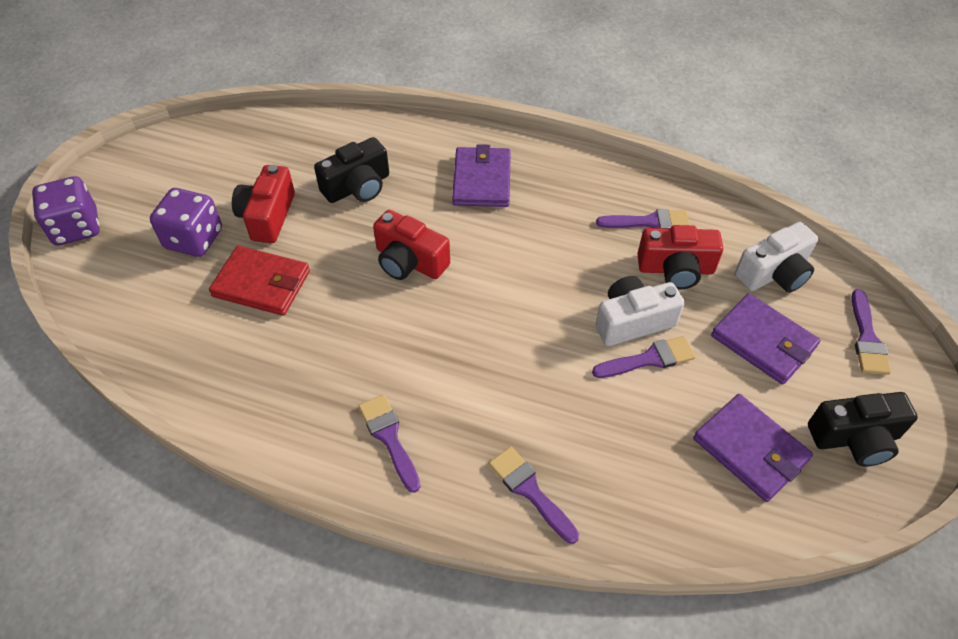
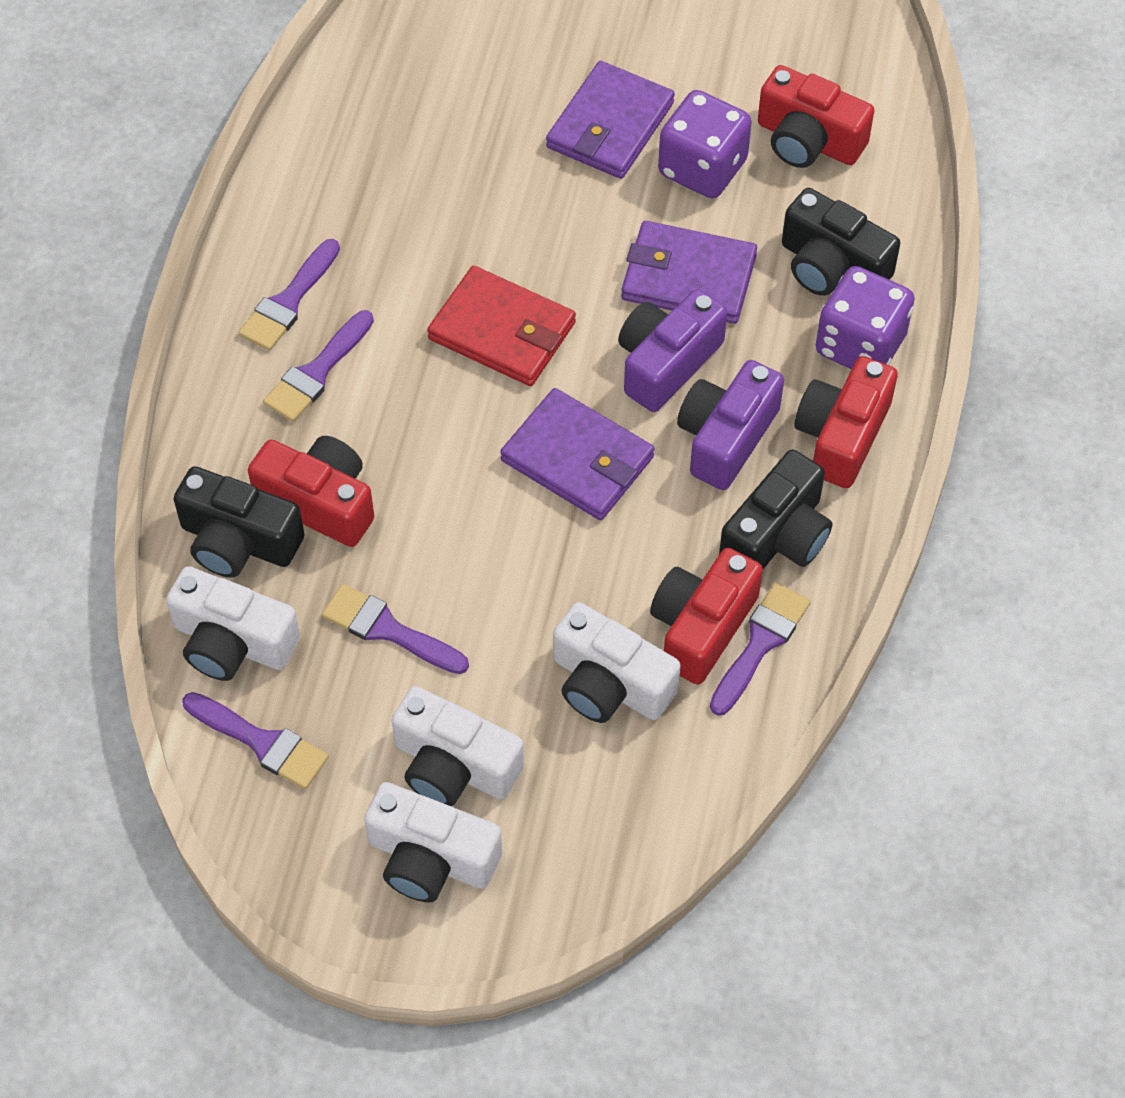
black camera: [314,137,389,203] [808,392,918,467] = 2 -> [173,466,305,578] [719,450,833,569] [782,188,900,296] = 3
purple camera: none = 0 -> [618,289,727,412] [677,360,784,490] = 2
red camera: [232,165,295,243] [373,210,450,280] [637,225,723,289] = 3 -> [248,436,374,547] [650,548,763,685] [758,65,875,168] [794,356,898,488] = 4
white camera: [596,276,685,346] [735,222,818,293] = 2 -> [166,566,300,681] [364,782,502,903] [392,686,524,806] [553,602,681,723] = 4

